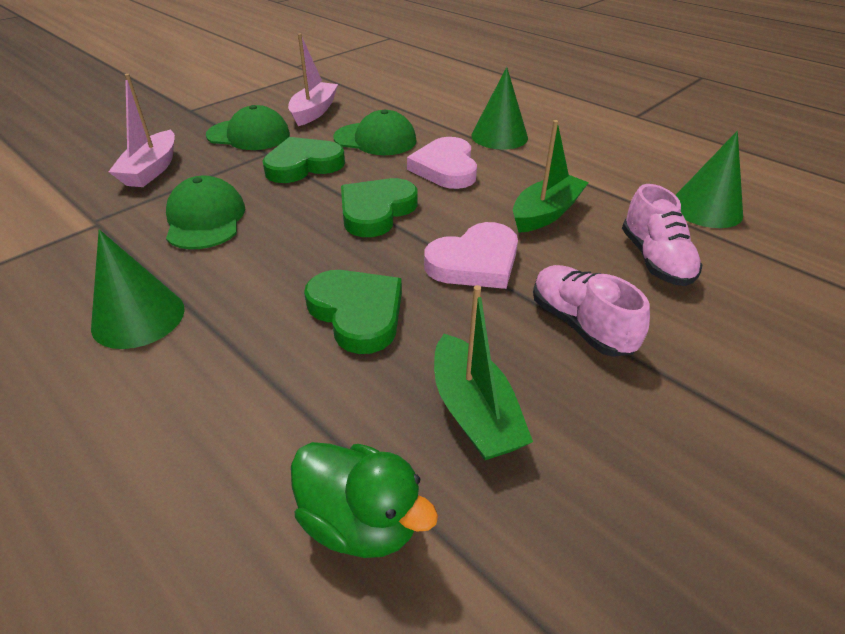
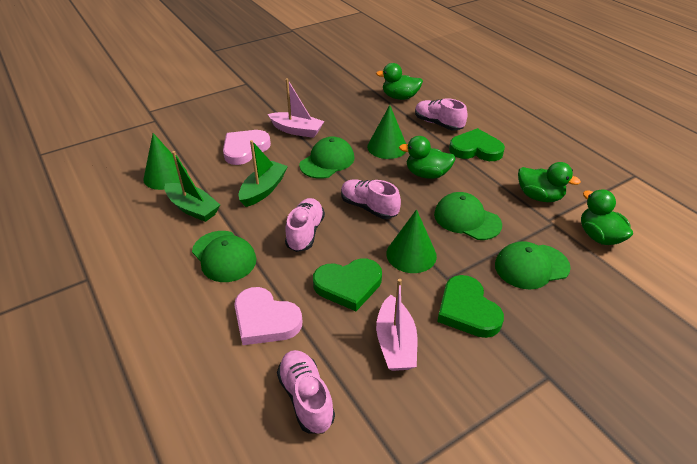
green cap: [166,176,245,249] [206,105,290,150] [333,109,417,155] = 3 -> [192,231,256,282] [299,137,354,179] [434,192,502,240] [495,241,571,290] = 4
green duck: [291,442,438,558] = 1 -> [376,63,423,100] [399,136,456,179] [518,162,581,202] [581,189,633,245] = 4
pink shoe: [533,265,650,357] [622,184,703,286] = 2 -> [277,350,335,434] [285,198,325,252] [341,179,401,219] [415,98,468,131] = 4

